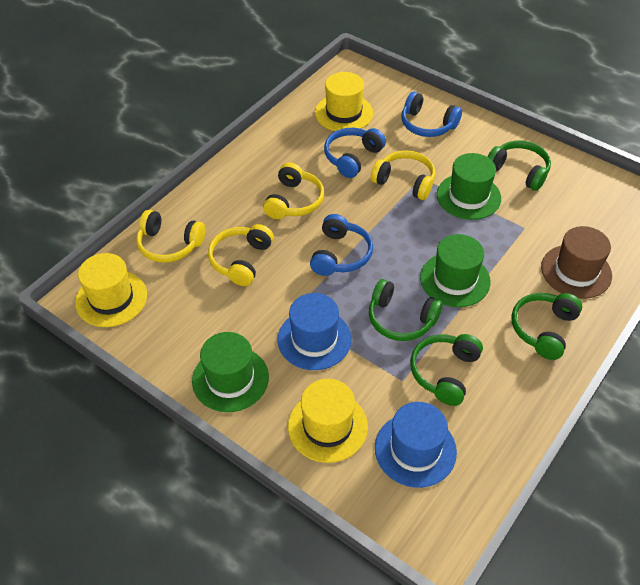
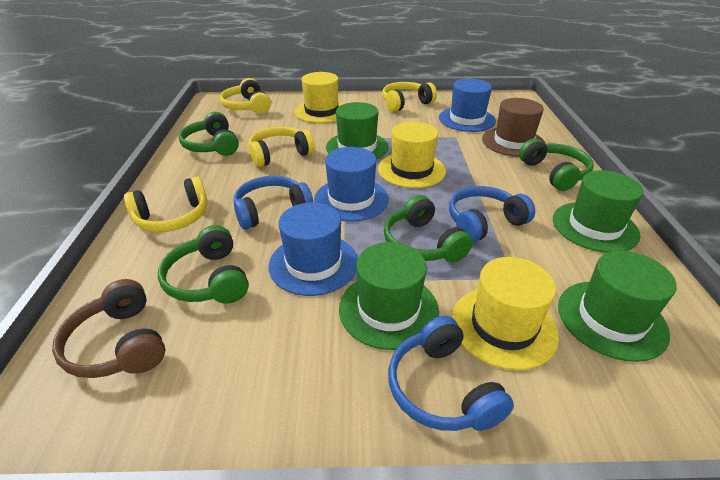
blue hat: [278,293,351,370] [375,402,457,488] = 2 -> [269,202,358,296] [314,147,389,222] [439,79,496,132] = 3
brown headphones: none = 0 -> [52,279,165,378] = 1
green hat: [192,332,269,412] [420,234,491,307] [437,153,501,220] = 3 -> [326,102,389,159] [339,242,439,350] [553,170,643,253] [558,251,677,362] = 4

